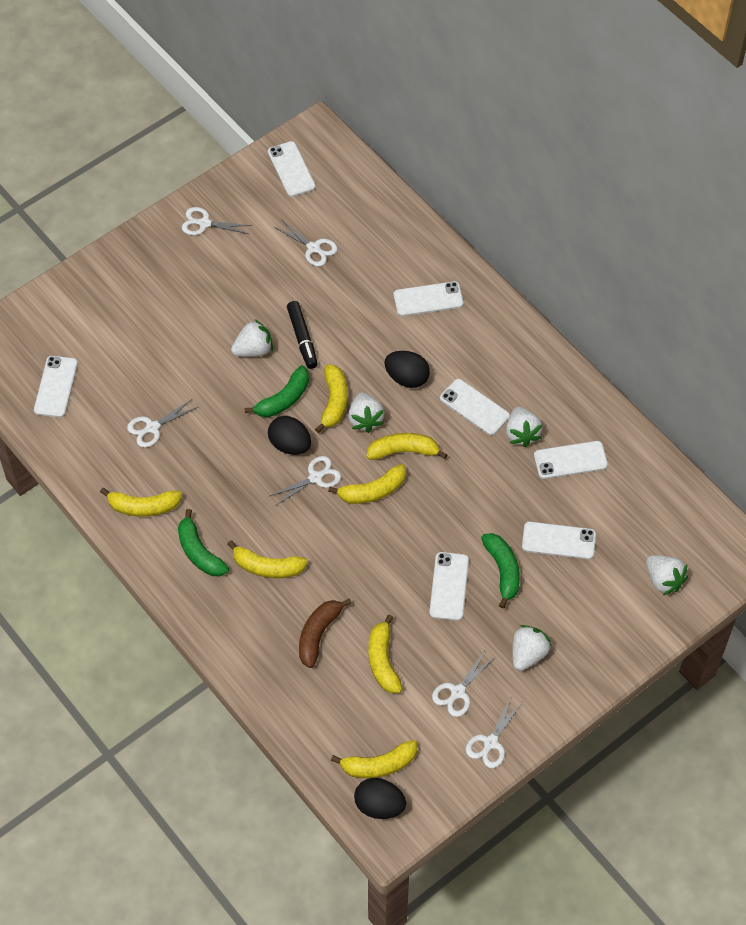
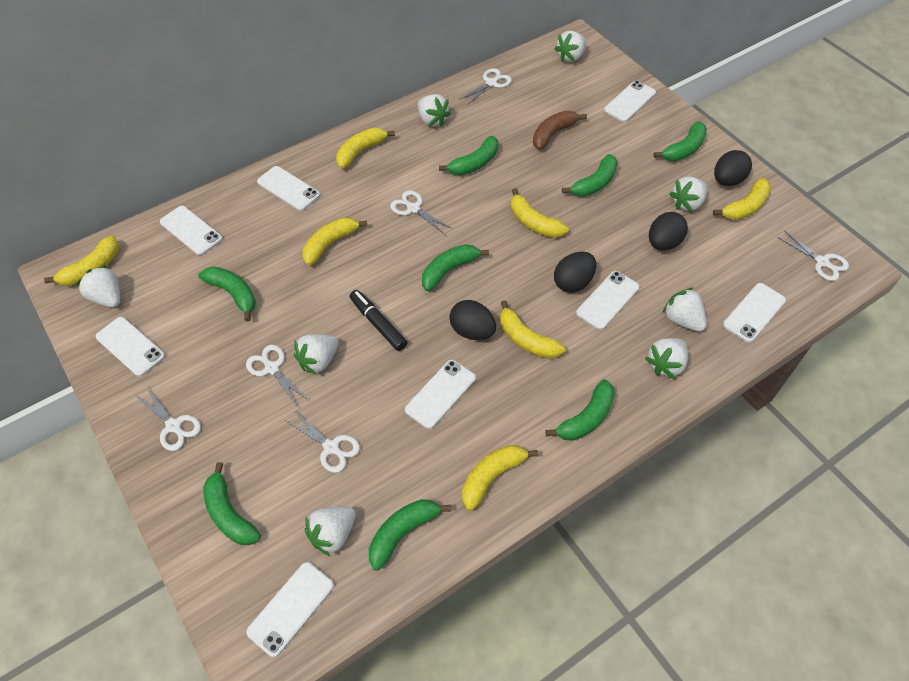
black egg: [268,416,311,455] [354,778,406,819] [384,351,430,388] = 3 -> [449,300,496,340] [554,252,596,293] [649,212,688,250] [714,150,752,186] = 4
green banana: [178,509,229,576] [244,365,309,417] [481,533,520,608] = 3 -> [198,267,256,321] [203,462,261,545] [369,499,451,570] [422,244,489,291] [439,136,498,175] [546,379,615,441] [562,154,618,197] [654,121,707,161] = 8
white phone: [34,356,78,418] [268,141,316,197] [394,281,464,316] [429,552,469,621] [440,379,510,435] [522,522,596,559] [534,441,608,479] = 7 -> [96,317,165,377] [160,206,222,255] [246,562,334,657] [257,166,320,211] [405,360,476,429] [576,271,640,330] [604,81,656,122] [723,283,786,343] = 8
white strawberry: [231,319,273,357] [348,392,385,433] [506,407,542,447] [512,625,552,671] [646,555,688,595] = 5 -> [76,265,120,307] [294,334,339,375] [305,506,356,557] [418,94,451,127] [555,31,587,62] [645,338,688,379] [662,288,707,332] [669,177,708,212] = 8

